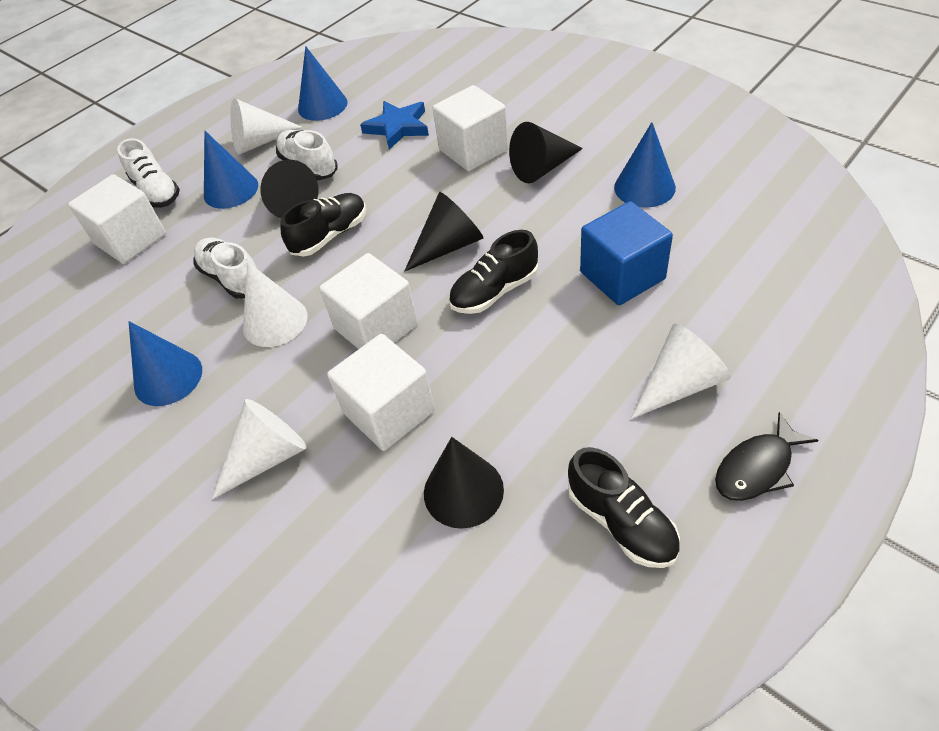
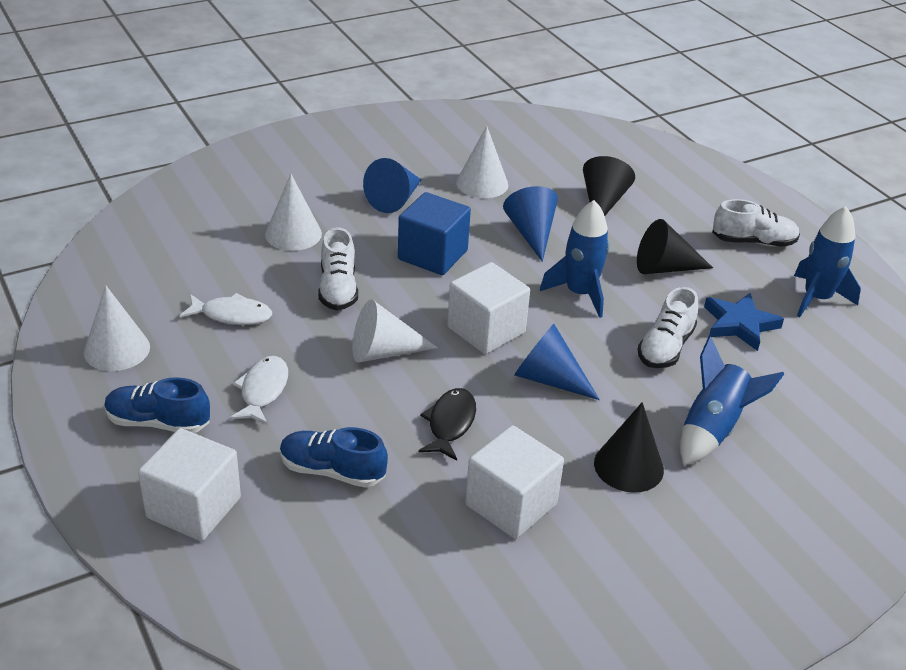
black cone: [260,160,318,218] [405,192,483,271] [424,437,504,529] [509,122,583,183] = 4 -> [583,156,635,216] [594,402,664,493] [637,219,713,274] = 3
black shoe: [281,193,366,257] [448,230,538,314] [568,447,680,568] = 3 -> none = 0
blue cone: [128,321,202,406] [204,131,258,209] [298,46,347,121] [614,122,676,208] = 4 -> [363,158,421,213] [503,186,558,262] [514,324,600,400] = 3
blue rocket: none = 0 -> [540,200,610,318] [680,336,784,466] [794,206,861,317] = 3
blue shoe: none = 0 -> [104,377,210,433] [280,427,388,488] = 2
white cube: [68,174,166,264] [319,253,418,349] [327,334,435,451] [433,85,508,171] = 4 -> [138,428,241,541] [447,262,530,354] [465,425,564,539] = 3
white fish: none = 0 -> [180,293,272,325] [230,356,288,425] = 2

